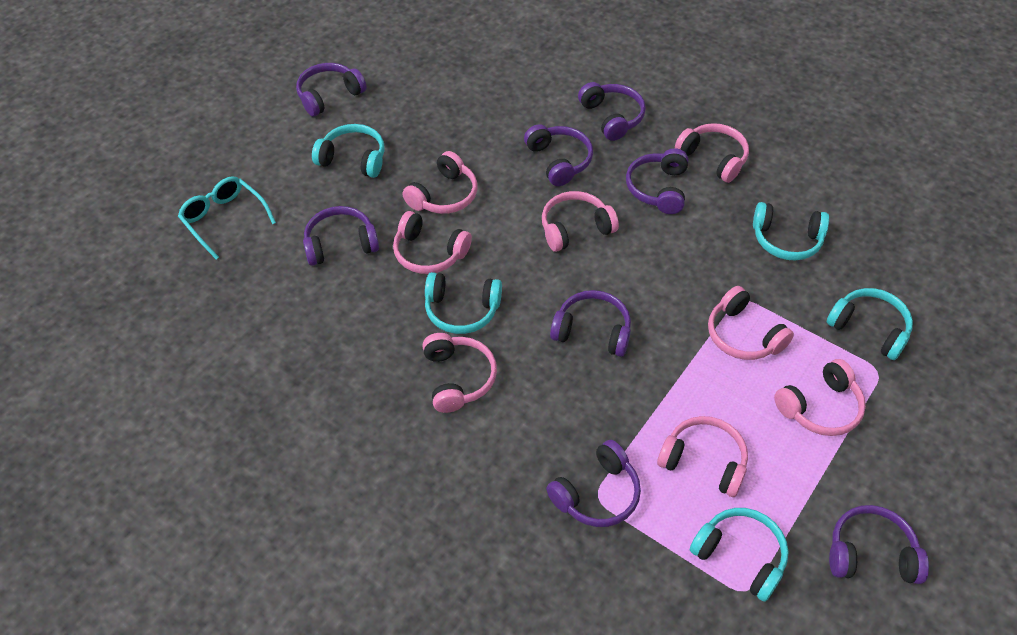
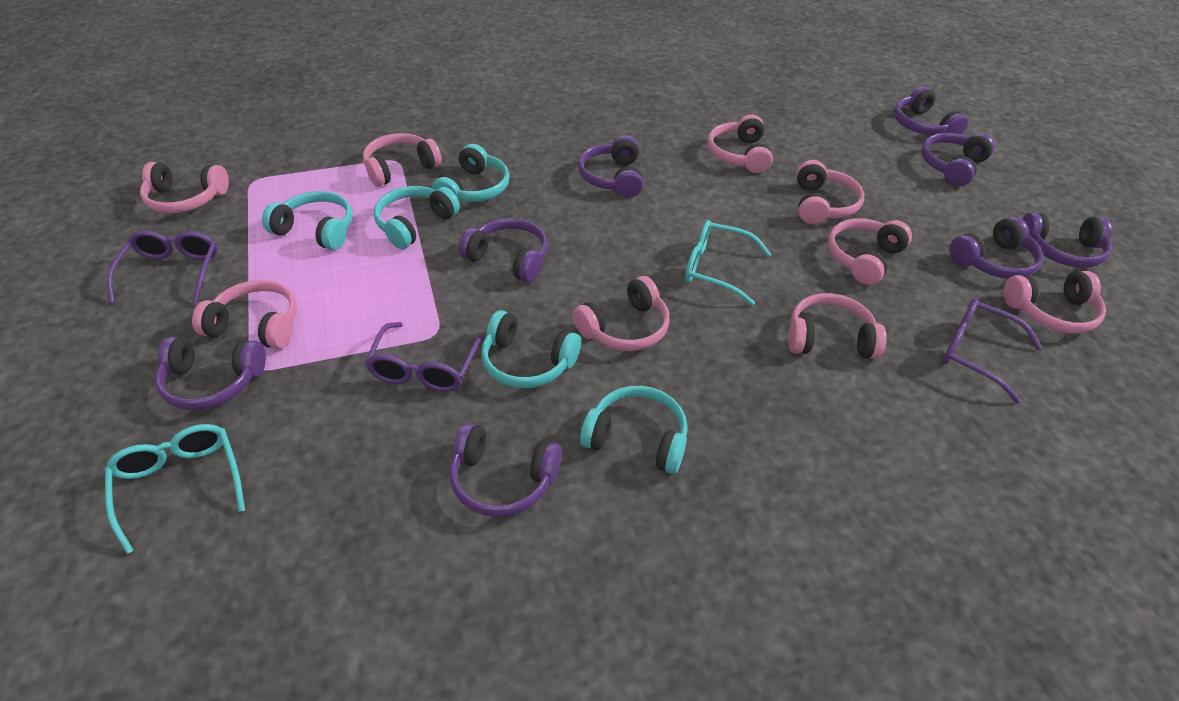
pink headphones: [393,211,472,274] [402,151,477,214] [422,333,497,413] [542,191,619,252] [657,416,748,497] [675,123,749,183] [708,286,794,360] [774,359,866,436] = 8 -> [140,162,229,213] [192,280,297,349] [363,133,442,187] [573,276,670,351] [708,115,773,173] [788,293,887,359] [797,160,864,224] [828,218,912,285] [1003,271,1106,334] = 9
purple glasses: none = 0 -> [107,230,217,305] [365,322,484,392] [942,299,1042,404] = 3
turquoise glasses: [178,176,276,260] = 1 -> [105,424,245,554] [685,220,771,306] = 2

